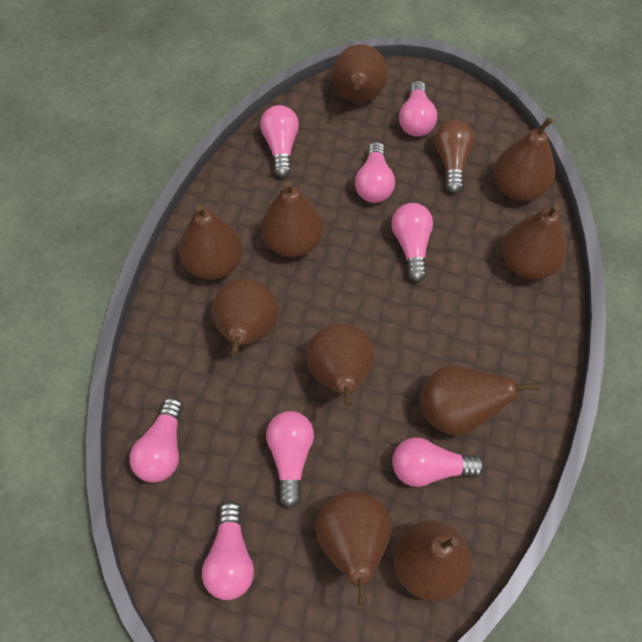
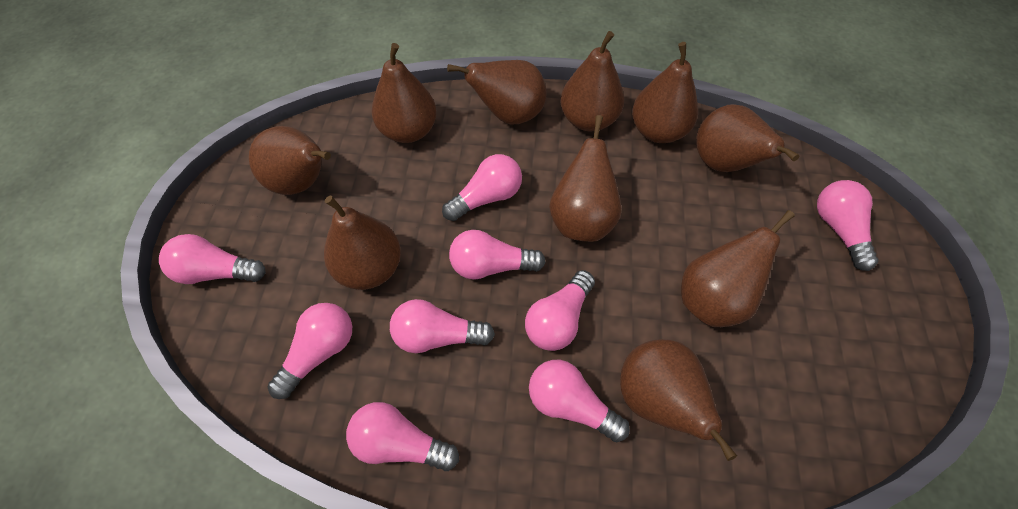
brown light bulb: [435,120,474,194] = 1 -> none = 0
pink light bulb: [129,397,183,483] [202,501,254,600] [260,105,299,178] [266,411,314,508] [355,142,395,203] [391,203,433,282] [392,438,485,487] [399,81,437,137] = 8 -> [159,234,266,284] [268,303,352,399] [346,402,459,471] [390,299,495,353] [442,154,522,221] [449,230,546,280] [525,270,595,351] [529,360,630,442] [817,180,878,271] = 9

